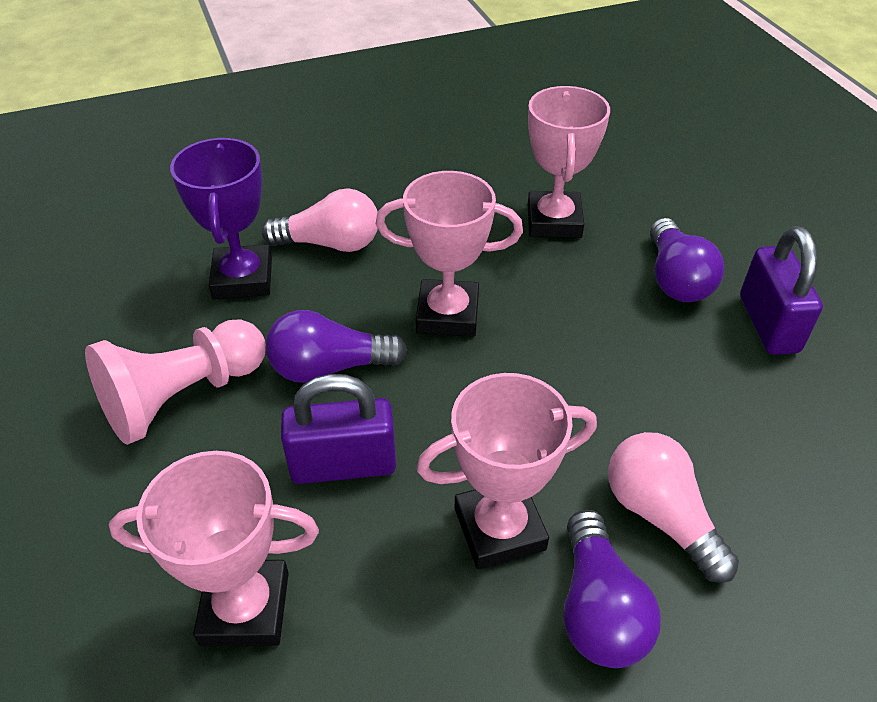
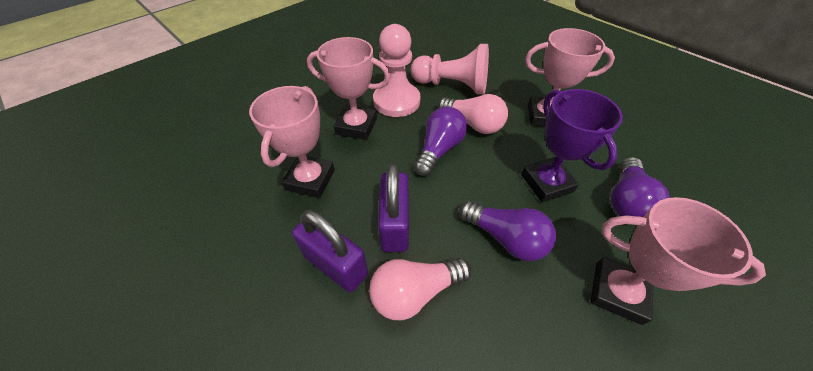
pink pawn: [85,319,266,445] = 1 -> [373,24,420,117] [411,44,489,94] = 2

